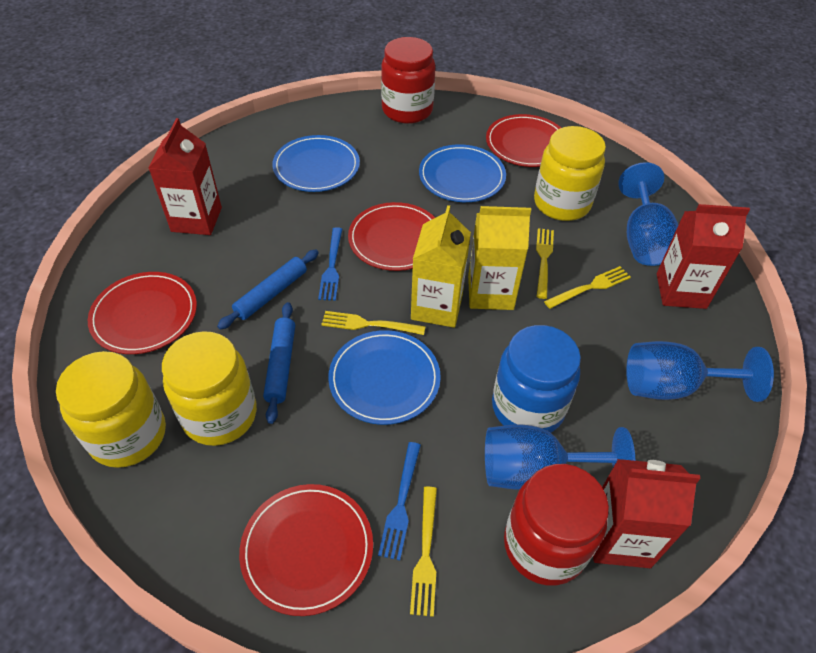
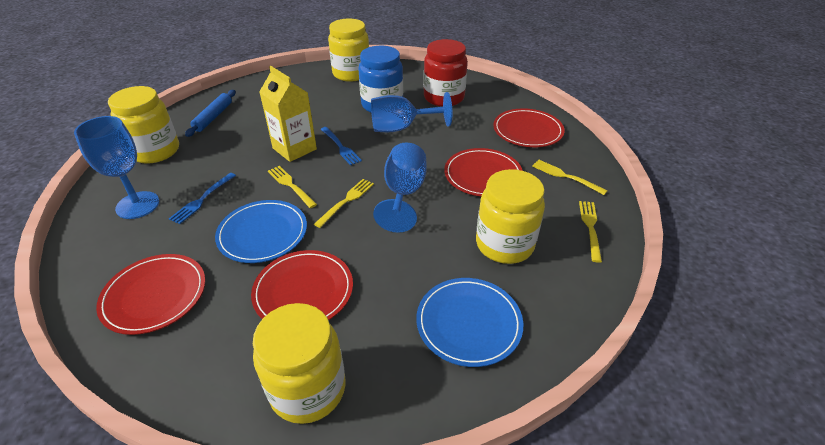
blue plate: [272,135,360,192] [328,330,441,425] [419,145,506,202] = 3 -> [215,200,307,263] [416,278,523,367] = 2
blue rolling pin: [217,249,319,330] [263,302,295,424] = 2 -> [185,90,236,137] = 1
red carton: [148,118,222,235] [593,459,701,568] [657,204,750,309] = 3 -> none = 0
red jar: [381,37,436,124] [504,464,609,585] = 2 -> [424,39,468,107] = 1
yellow carton: [411,205,471,328] [468,206,531,310] = 2 -> [259,66,317,162] = 1
yellow jar: [56,351,166,468] [162,331,257,446] [534,126,606,221] = 3 -> [108,86,179,164] [253,303,346,424] [328,18,369,82] [476,169,545,264] = 4

